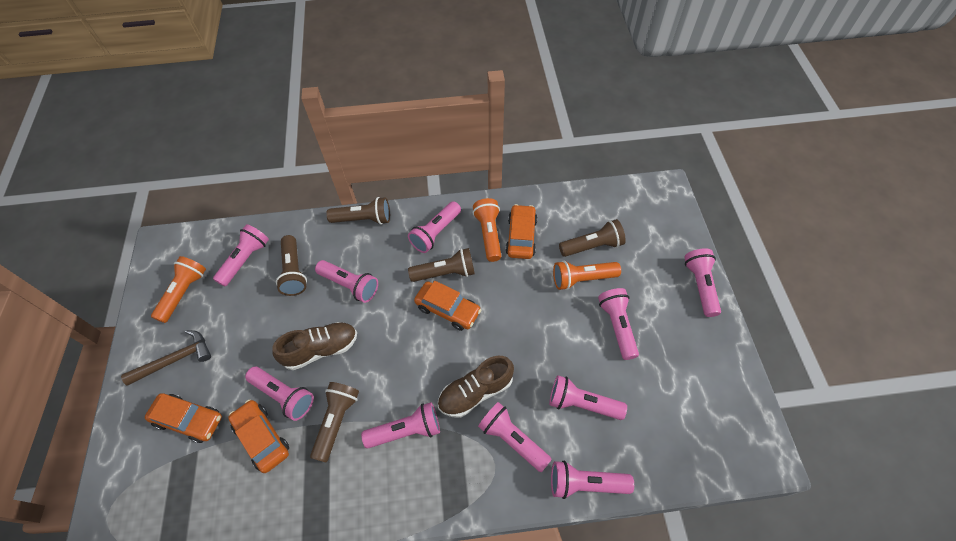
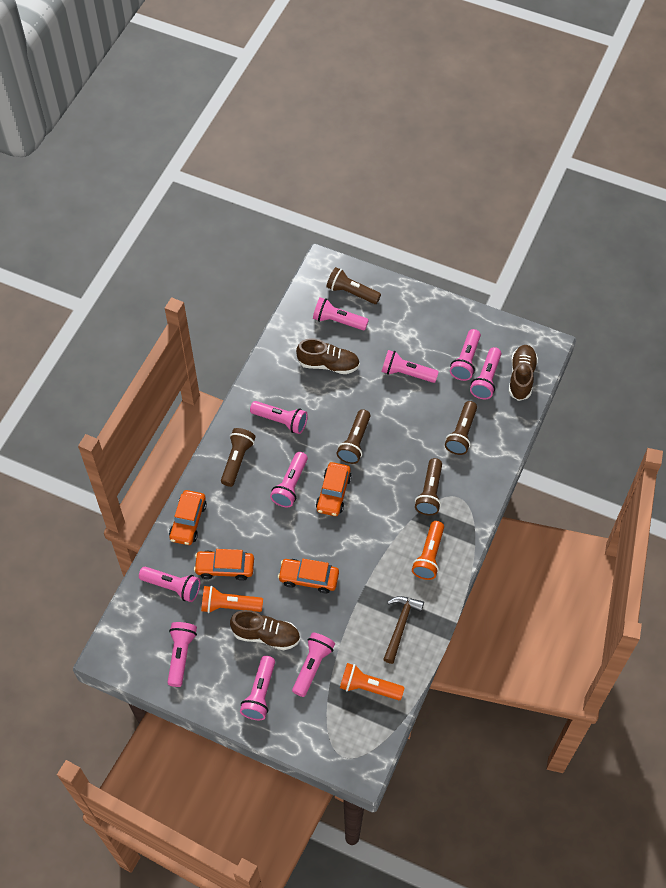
brown shoe: [272,322,357,370] [438,356,514,418] = 2 -> [230,610,300,650] [296,338,360,374] [509,345,538,401] = 3

